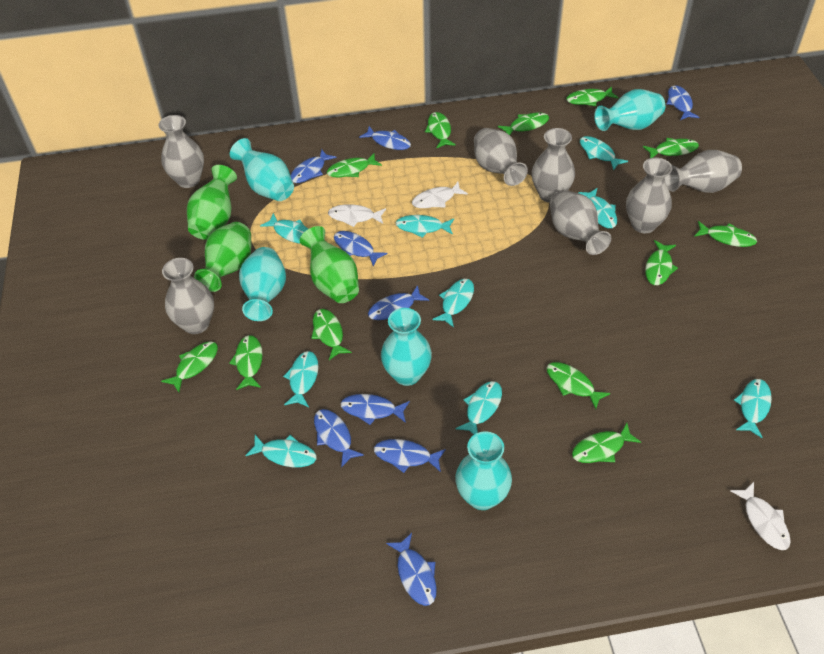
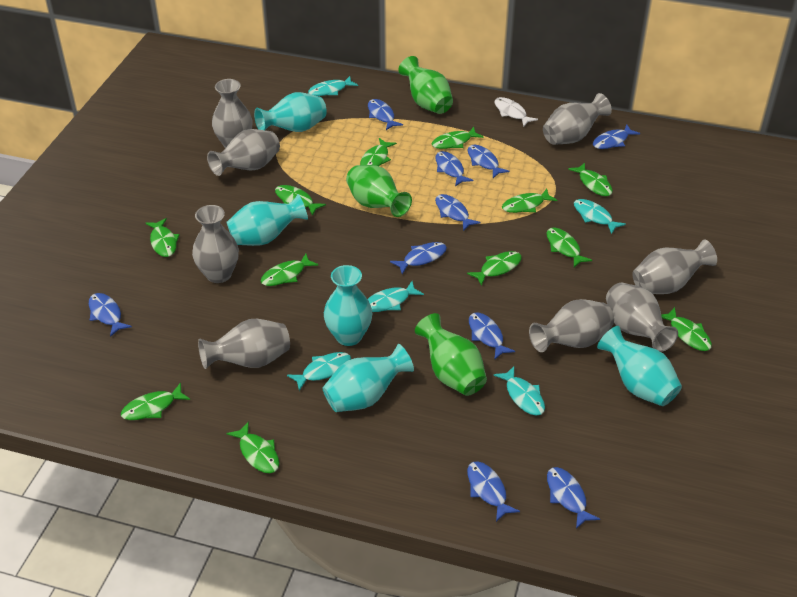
blue fish: [290,149,336,183] [314,409,364,468] [334,231,387,267] [341,394,410,425] [359,126,411,150] [368,285,429,320] [374,439,446,473] [386,533,437,606] [667,85,699,120] = 9 -> [89,293,132,337] [368,99,403,130] [390,242,447,274] [435,194,481,231] [436,151,473,186] [467,145,510,178] [467,461,520,522] [469,312,515,360] [547,467,600,529] [593,124,640,149] = 10
grey vase: [159,115,204,188] [162,258,214,334] [474,128,528,186] [532,128,575,203] [550,190,611,255] [626,158,672,233] [664,150,742,193] = 7 -> [192,205,239,283] [198,319,290,369] [207,129,280,176] [212,79,253,148] [529,299,614,352] [543,93,612,145] [606,283,678,352] [632,239,717,294] = 8
turquoise fish: [245,435,317,467] [260,213,308,244] [283,351,318,407] [396,215,454,238] [432,279,474,328] [456,381,502,435] [578,188,617,228] [580,136,628,170] [734,379,772,438] = 9 -> [287,352,351,391] [308,76,358,96] [368,281,424,312] [494,366,545,416] [574,199,626,234] = 5
white fish: [328,204,386,227] [412,182,468,208] [730,482,791,550] = 3 -> [494,97,538,127] = 1

